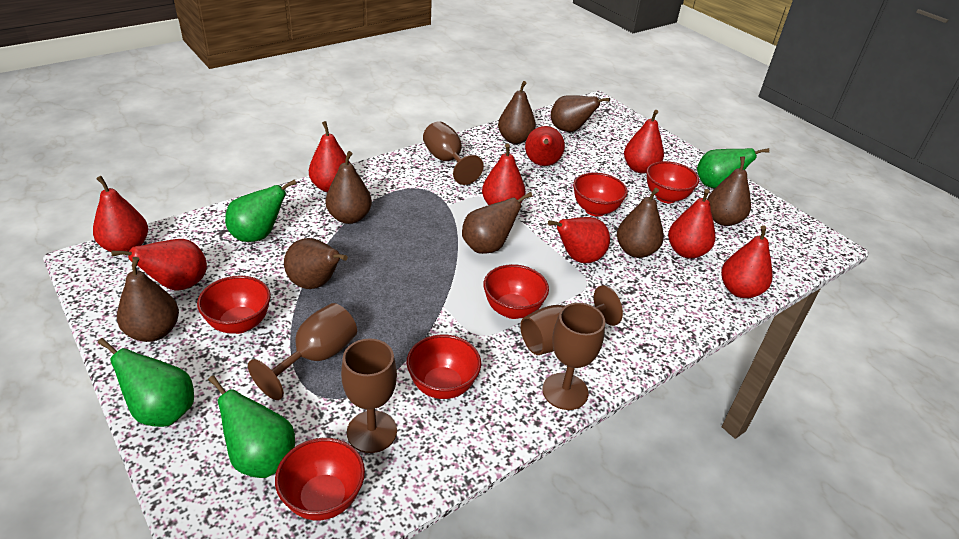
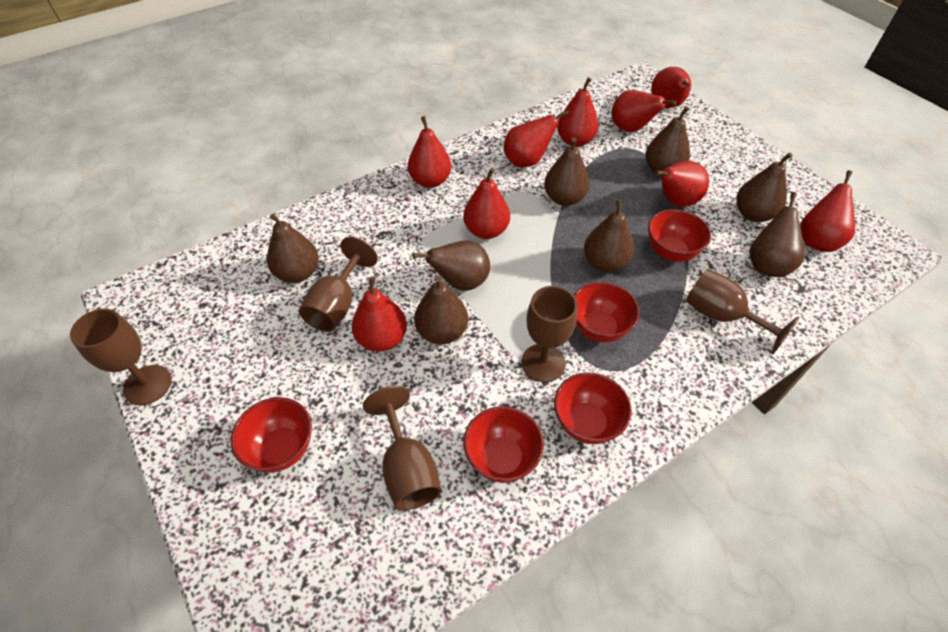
green pear: [98,338,194,427] [208,375,295,478] [225,179,297,242] [697,148,769,188] = 4 -> none = 0
red bowl: [197,275,271,334] [275,438,365,520] [407,334,481,399] [483,264,549,319] [573,173,628,217] [646,161,699,204] = 6 -> [231,397,312,473] [463,406,544,483] [554,372,632,444] [574,282,640,342] [648,209,711,262] = 5

